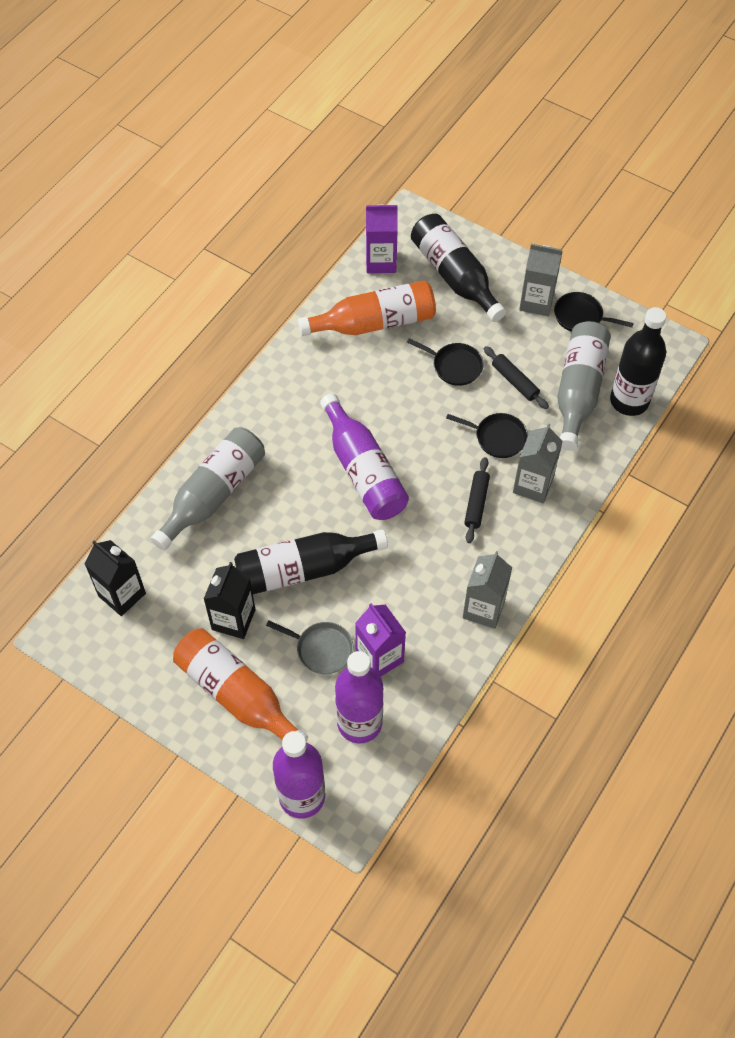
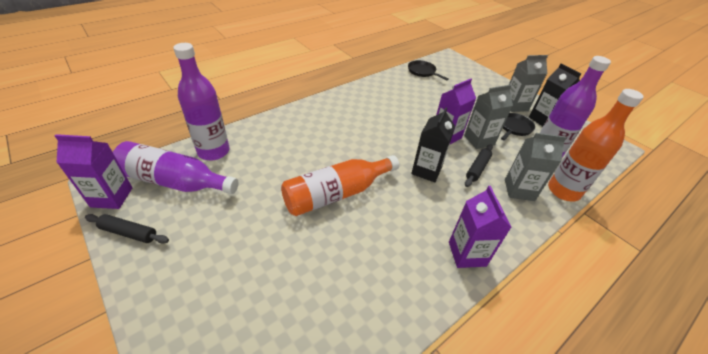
black bottle: [234,530,388,594] [411,214,506,322] [610,307,666,416] = 3 -> none = 0
black pan: [407,338,484,386] [446,413,528,458] [554,292,634,332] = 3 -> [408,60,449,80] [501,113,535,140] = 2
grey bottle: [151,427,265,551] [557,321,611,450] = 2 -> none = 0
grey pan: [266,620,353,674] = 1 -> none = 0
purple carton: [355,603,406,677] [366,205,398,273] = 2 -> [55,134,133,209] [436,79,476,144] [449,186,512,268] = 3

